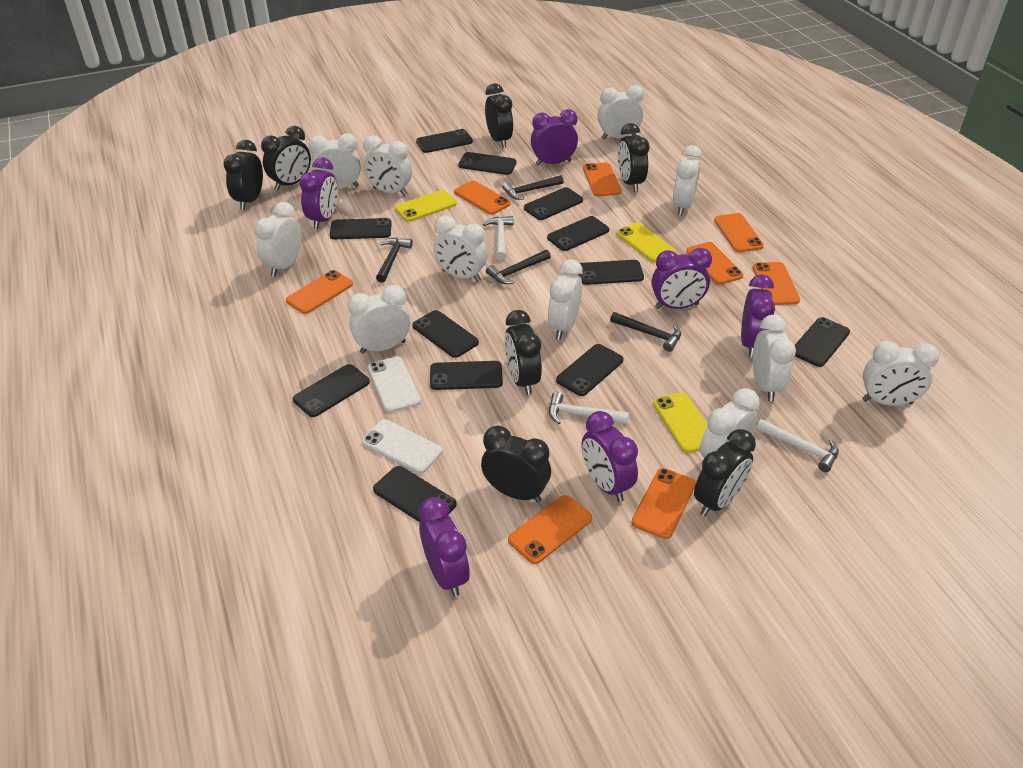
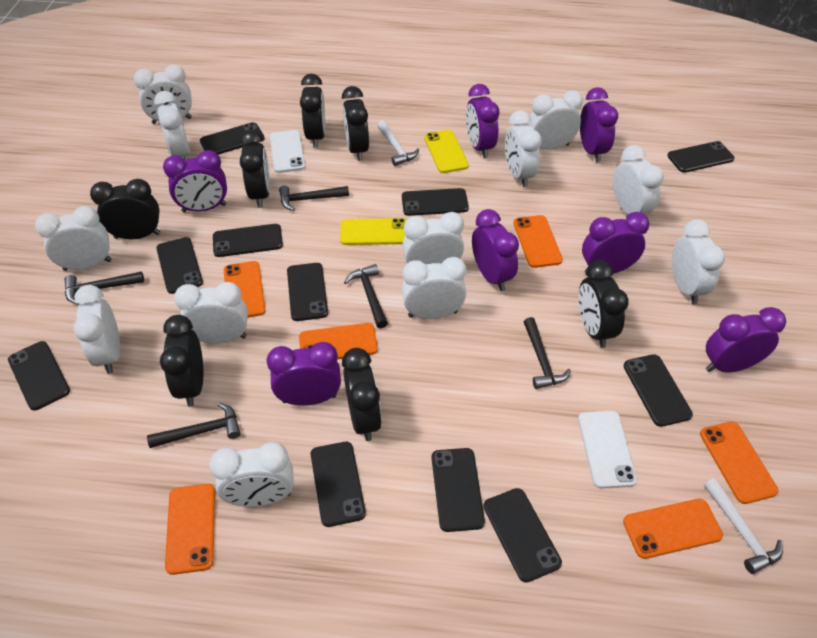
black hammer: [376,238,413,283] [486,250,551,284] [502,175,564,200] [610,312,681,352] = 4 -> [65,271,144,305] [147,403,241,448] [279,185,349,211] [344,264,388,328] [524,317,571,389] = 5
black phone: [293,364,370,417] [330,218,392,239] [373,466,456,522] [412,310,479,358] [416,129,473,153] [430,361,503,390] [458,152,517,175] [524,187,583,220] [547,216,609,251] [556,344,624,396] [579,260,644,285] [795,317,850,367] = 12 -> [8,341,70,411] [156,237,203,294] [200,122,265,155] [213,224,283,257] [287,263,328,321] [311,442,366,527] [402,188,469,216] [432,448,485,532] [484,488,562,583] [624,354,693,427] [667,141,735,173] = 11
orange phone: [286,270,353,314] [454,180,511,215] [508,495,592,564] [583,163,622,196] [631,468,696,539] [686,242,744,285] [714,213,764,252] [753,262,800,305] = 8 -> [165,484,215,575] [224,261,266,318] [299,323,378,359] [513,215,563,268] [623,499,723,559] [700,421,778,504] = 6
purple clock: [299,157,338,229] [419,497,470,597] [531,109,578,166] [582,411,638,502] [652,248,712,309] [741,274,775,357] = 6 -> [163,150,227,212] [267,342,341,406] [466,84,499,158] [472,209,519,291] [580,87,618,163] [582,212,649,274] [706,307,786,373] = 7
white clock: [254,202,302,277] [309,133,361,189] [348,285,410,354] [363,136,412,196] [433,216,487,282] [548,259,583,340] [598,85,644,140] [673,145,702,216] [700,388,760,457] [753,315,796,401] [862,341,939,405] = 11 -> [35,206,112,271] [74,285,120,374] [134,65,192,124] [154,91,190,160] [174,282,248,344] [209,442,294,507] [402,212,464,264] [402,257,466,319] [505,111,542,187] [527,91,583,149] [613,145,664,215] [672,219,725,304] = 12
white hammer: [483,216,513,260] [549,392,629,424] [756,419,839,472] = 3 -> [377,120,419,166] [704,478,783,574] = 2
yellow phone: [395,190,457,222] [616,222,676,262] [653,392,708,453] = 3 -> [340,218,407,245] [424,130,469,173] = 2

